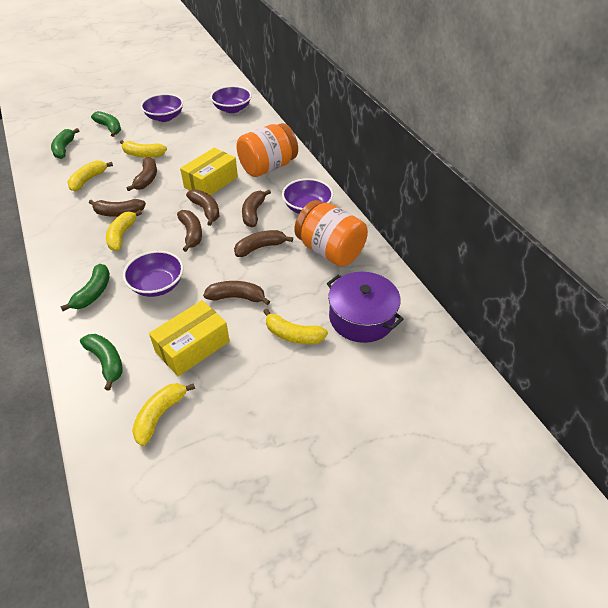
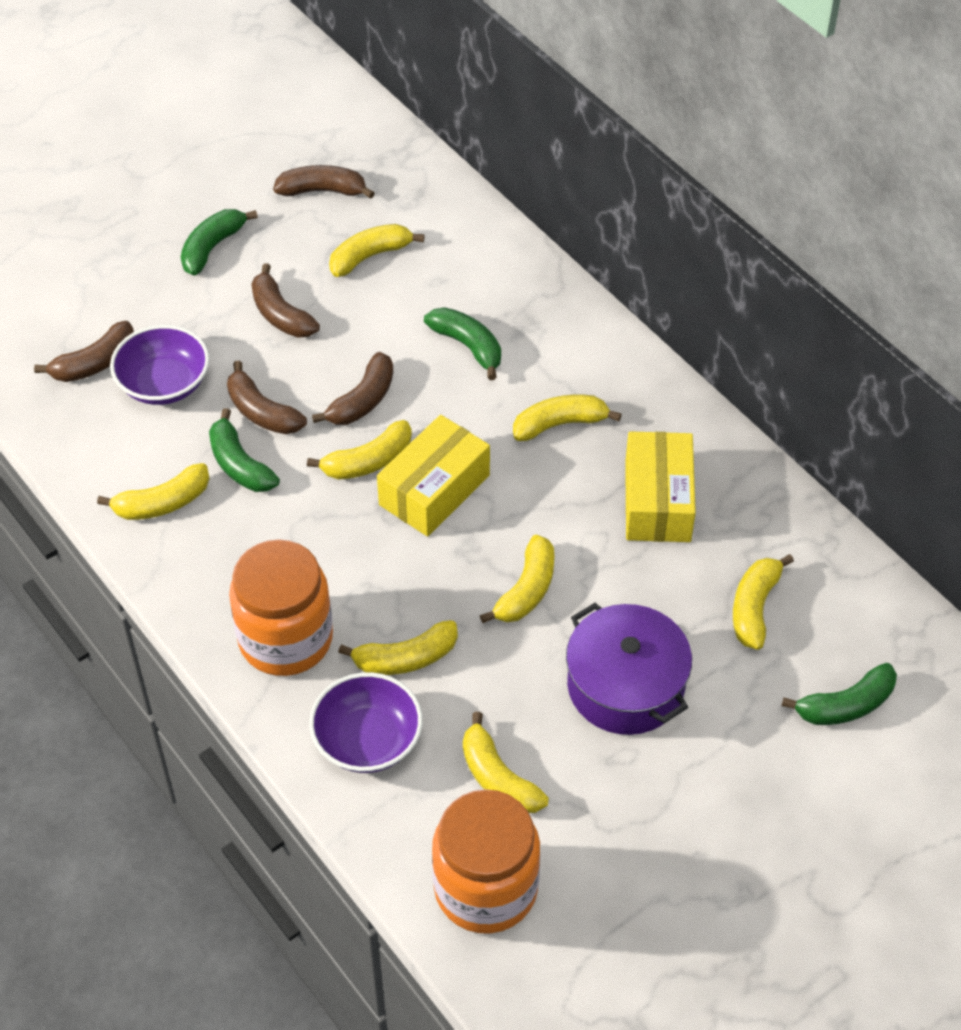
brown banana: [89,199,146,217] [127,157,157,191] [177,210,202,252] [186,189,219,226] [203,281,270,305] [234,230,293,257] [242,190,271,227] = 7 -> [34,321,134,382] [227,361,307,434] [251,263,320,338] [273,165,375,199] [312,352,393,425] = 5
purple bowl: [123,251,184,297] [141,94,183,122] [210,86,252,113] [282,178,333,214] = 4 -> [110,325,210,405] [309,672,423,773] = 2
yellow banana: [67,161,113,192] [106,210,142,251] [120,140,167,158] [132,383,195,446] [263,309,328,344] = 5 -> [97,463,210,520] [307,420,412,479] [329,224,425,277] [338,620,458,675] [463,712,549,813] [480,535,554,623] [513,394,622,441] [733,554,794,650] = 8

